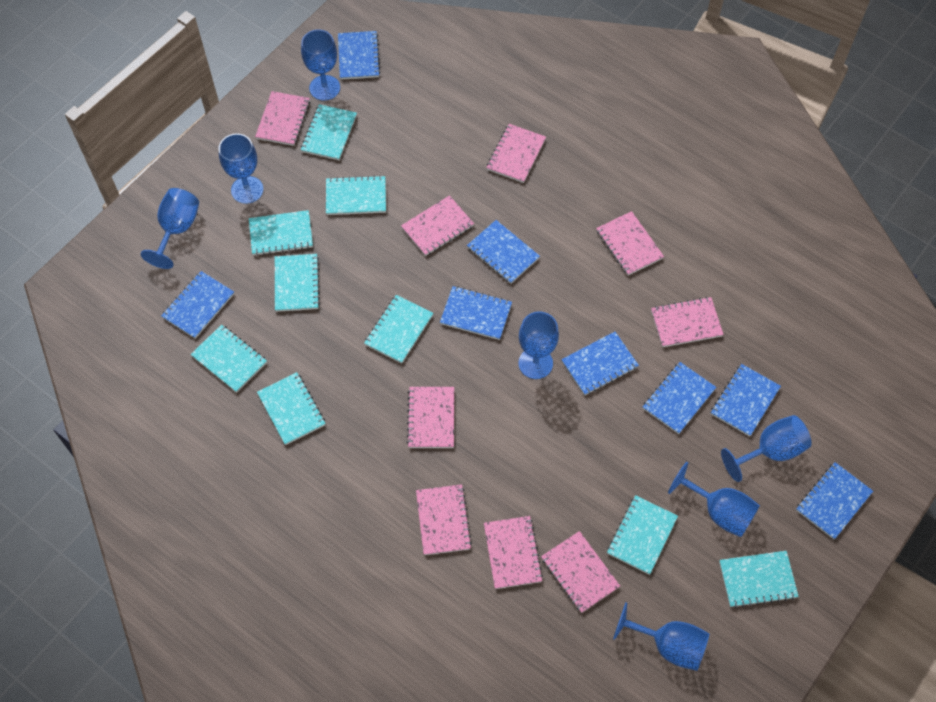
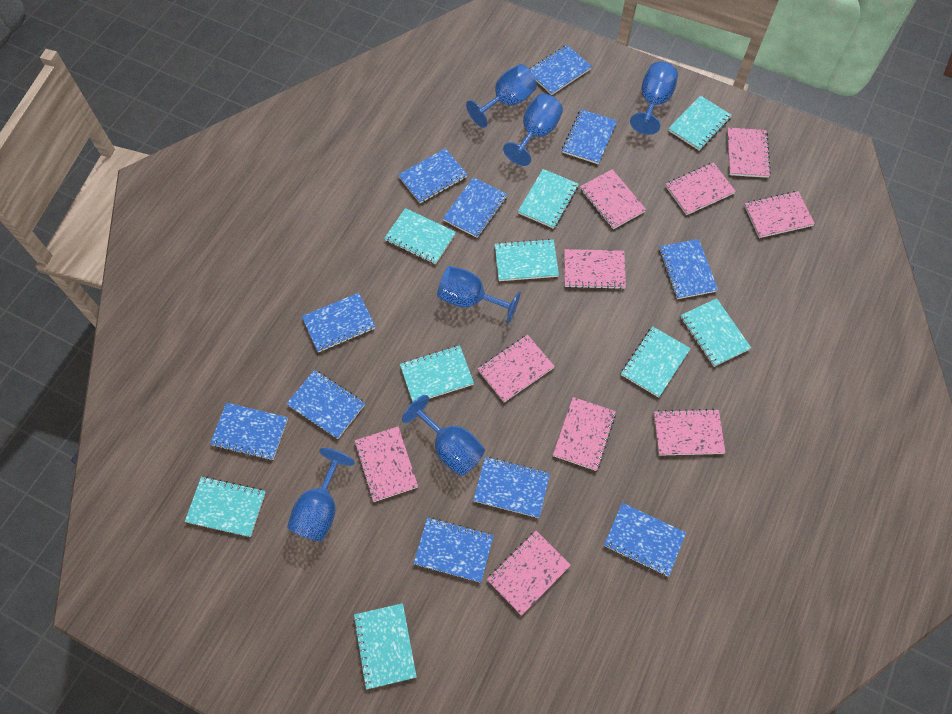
blue goblet: [141,188,199,269] [219,133,263,204] [301,29,340,101] [518,311,559,379] [613,602,710,671] [668,462,760,537] [721,415,812,482] = 7 -> [287,448,355,541] [402,395,485,476] [437,266,520,324] [466,64,537,128] [503,93,563,166] [630,62,678,135] = 6
blue notebook: [161,271,234,339] [338,31,381,80] [440,286,512,340] [467,220,540,284] [561,332,639,395] [643,362,716,434] [711,364,781,437] [796,462,873,540] = 8 -> [210,403,288,460] [286,370,365,439] [302,293,375,352] [398,148,468,203] [413,517,494,583] [443,177,507,238] [473,457,550,518] [529,45,592,95] [562,109,617,164] [604,503,686,576] [659,239,718,299] = 11
pink notebook: [255,91,310,146] [401,195,474,256] [407,387,454,448] [416,484,472,555] [484,516,543,589] [486,124,546,183] [541,531,620,613] [596,211,664,275] [651,297,724,347] = 9 -> [355,426,418,502] [478,335,555,402] [487,531,571,616] [553,397,616,471] [564,249,626,290] [580,169,646,229] [654,409,726,456] [665,162,736,215] [727,128,771,178] [744,191,815,238] = 10

